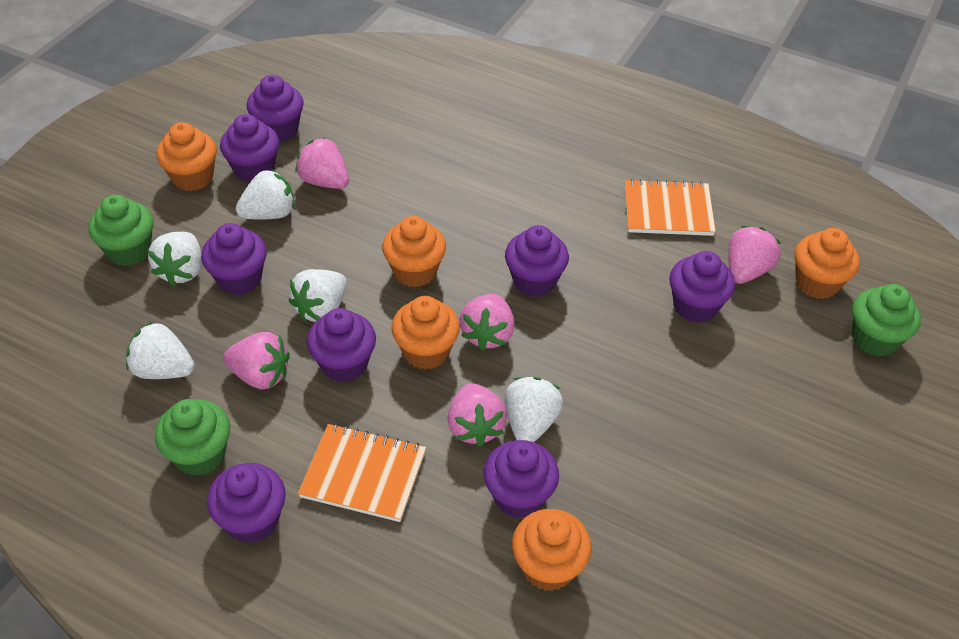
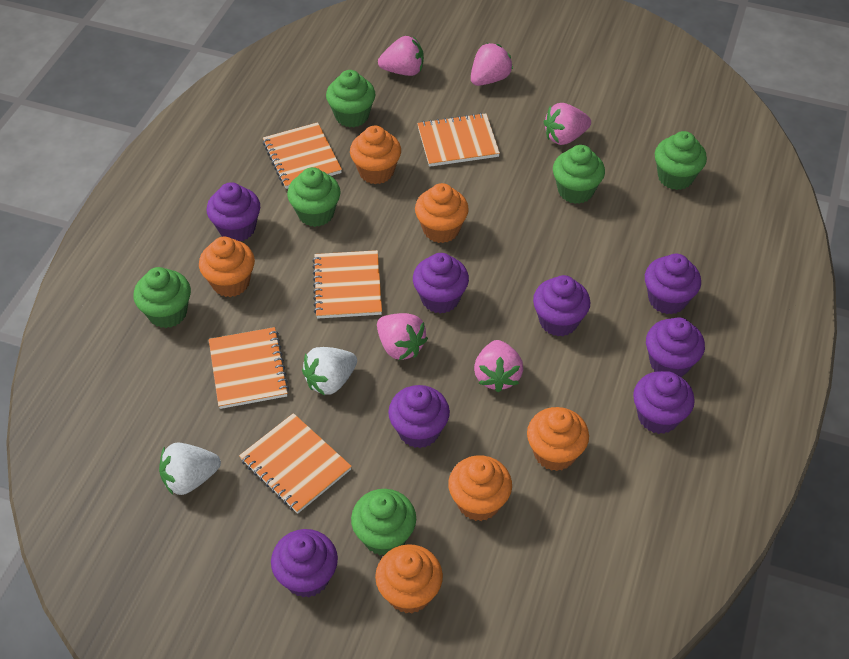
green cupcake: [89,195,153,266] [155,399,230,476] [852,284,921,357] = 3 -> [133,267,191,328] [287,167,341,227] [326,70,376,127] [351,489,416,555] [553,145,605,204] [655,131,707,190] = 6
orange cupcake: [156,122,217,191] [382,216,446,287] [391,296,460,370] [512,509,592,591] [795,228,859,299] = 5 -> [199,236,255,297] [350,125,401,184] [375,544,443,613] [415,183,469,243] [448,456,512,521] [527,407,589,471] = 6
orange notebook: [298,424,426,522] [625,179,716,236] = 2 -> [209,327,289,409] [239,413,352,514] [263,122,342,189] [312,250,382,319] [417,113,500,167] = 5
white strawberry: [126,322,194,379] [148,232,202,286] [236,169,295,220] [289,269,347,322] [505,377,563,442] = 5 -> [159,443,221,495] [302,347,357,396] = 2

